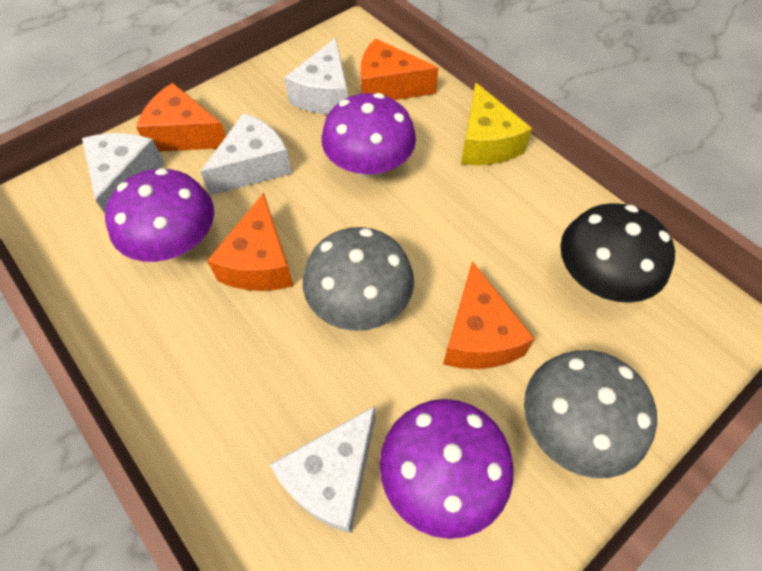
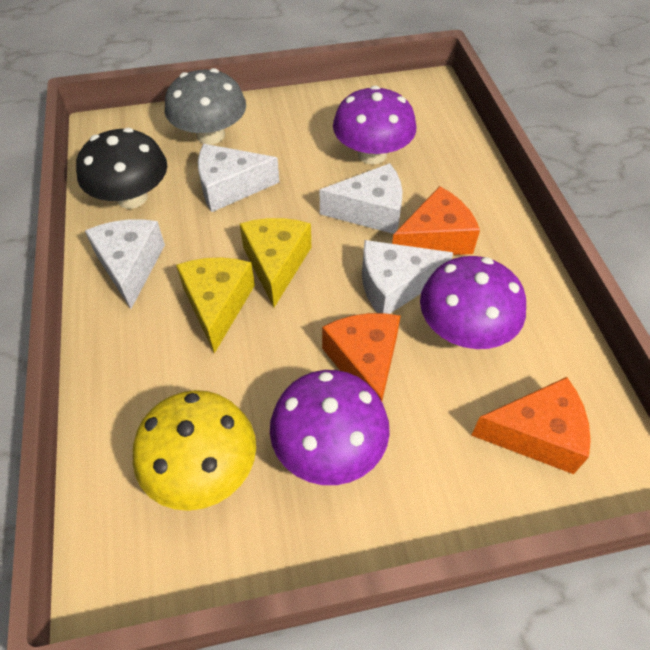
grey mushroom: [303,227,414,331] [524,350,657,478] = 2 -> [165,68,246,145] = 1
orange cheese: [136,83,226,152] [207,193,293,291] [360,38,438,100] [443,261,535,369] = 4 -> [322,313,401,401] [392,186,480,255] [471,377,591,474] = 3
yellow cheese: [461,82,532,165] = 1 -> [176,257,255,354] [240,218,311,307] = 2
yellow mushroom: none = 0 -> [133,390,256,511] = 1

